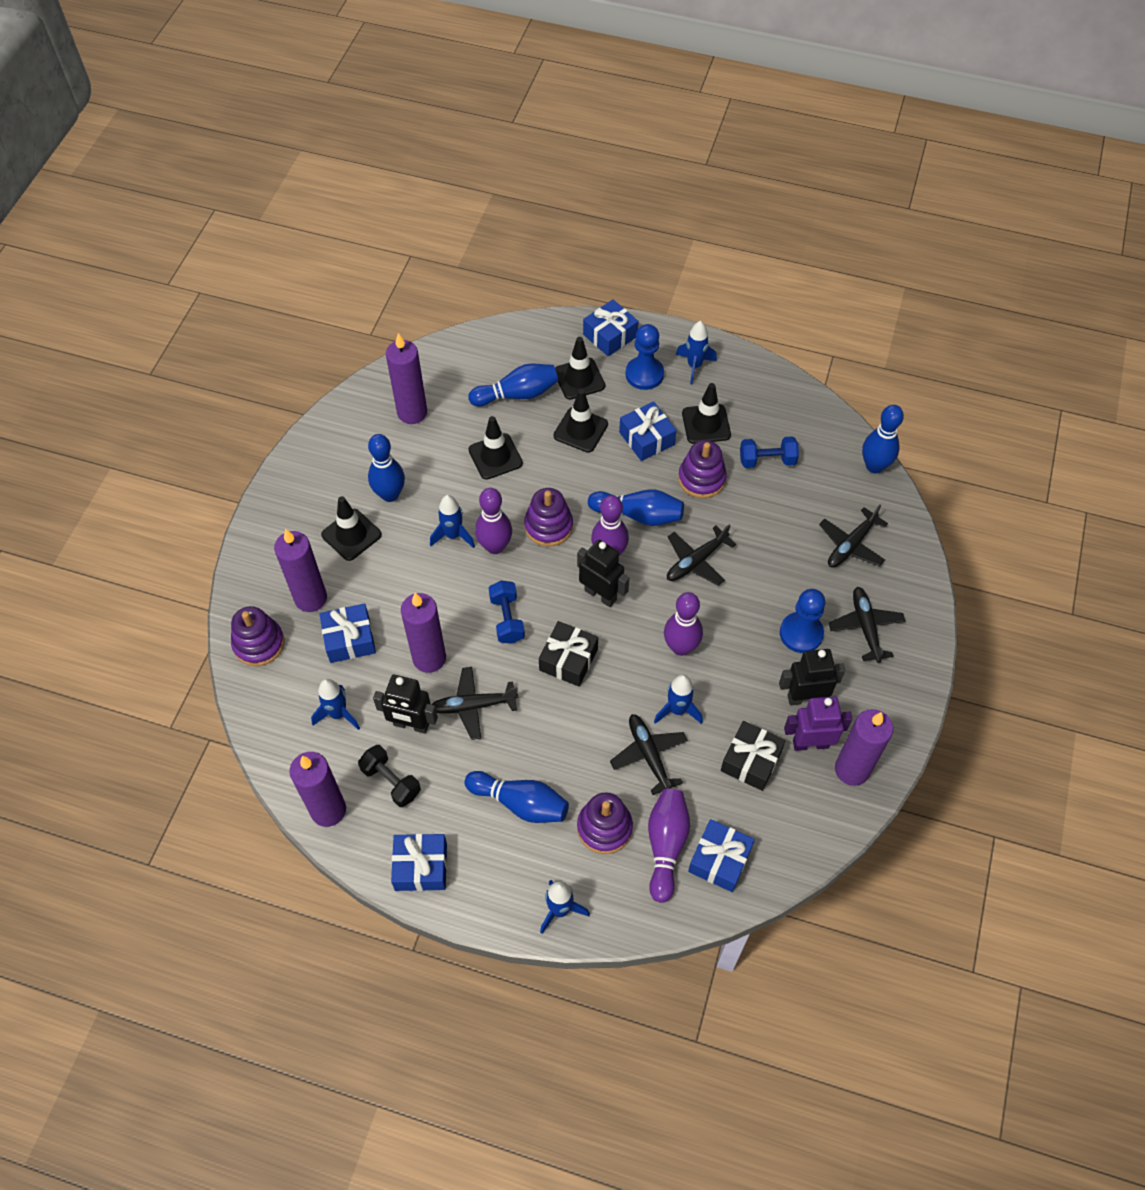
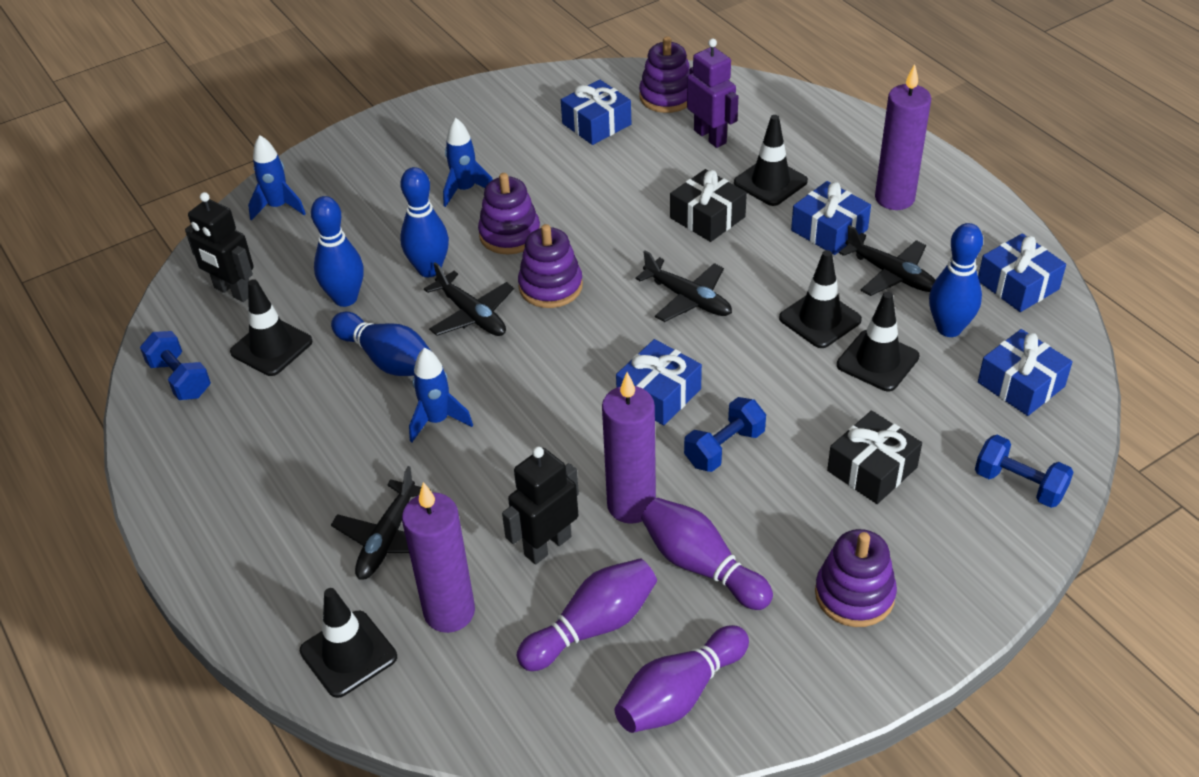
black dumbbell: [358,745,421,807] = 1 -> none = 0
black plane: [432,667,518,740] [610,714,688,795] [667,524,736,586] [819,505,888,568] [829,587,905,663] = 5 -> [331,466,431,580] [424,262,514,336] [635,250,732,322] [839,225,935,296] = 4
black robot: [373,675,438,734] [577,540,629,607] [779,649,845,706] = 3 -> [185,192,254,302] [502,446,579,564] = 2
blue bowling pin: [368,434,405,502] [464,771,569,823] [468,363,559,406] [588,489,684,526] [862,405,904,473] = 5 -> [311,196,364,307] [331,312,430,376] [400,167,449,277] [929,223,983,337] = 4
blue dumbbell: [489,581,525,644] [740,436,799,468] = 2 -> [140,331,211,400] [684,397,766,472] [975,435,1073,508] = 3
blue pawn: [625,324,664,390] [780,589,825,653] = 2 -> none = 0
blue rocket: [311,679,360,730] [430,495,475,548] [540,880,590,934] [654,675,703,724] [676,321,717,384] = 5 -> [248,135,306,220] [409,348,473,442] [443,118,493,207] = 3
purple bowling pin: [475,488,512,554] [591,495,629,556] [648,789,690,903] [664,592,703,656] = 4 -> [517,558,657,671] [615,625,749,733] [641,498,773,610] = 3
purple candle: [274,529,327,612] [289,752,346,827] [386,333,427,424] [401,593,446,673] [835,709,893,786] = 5 -> [402,482,475,633] [602,372,656,524] [875,64,931,210] = 3

